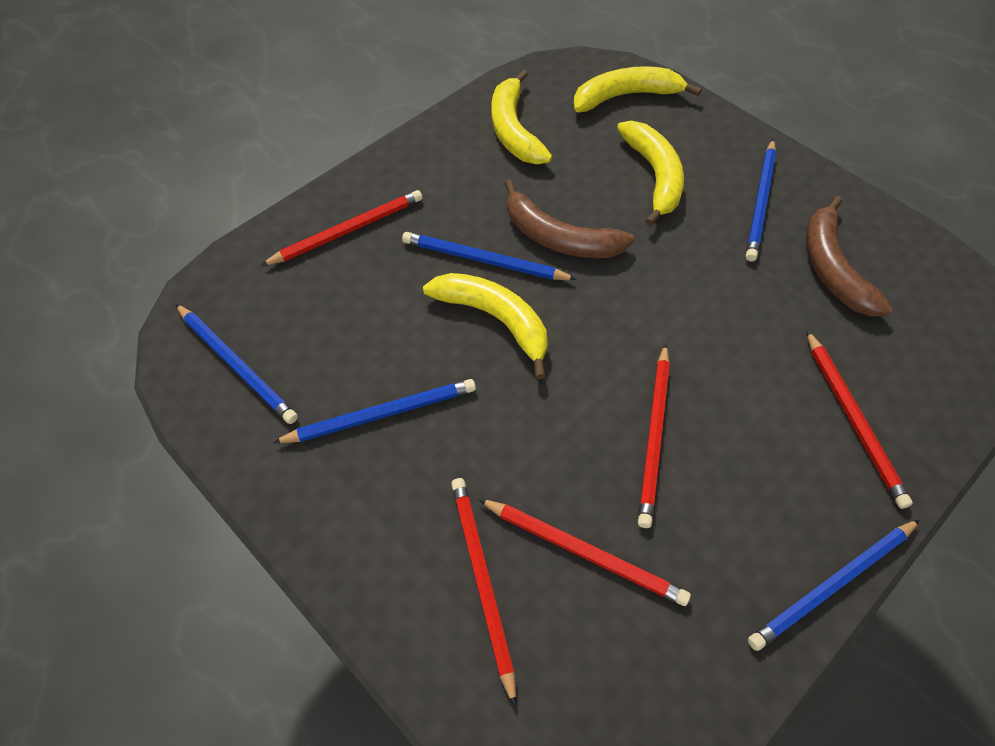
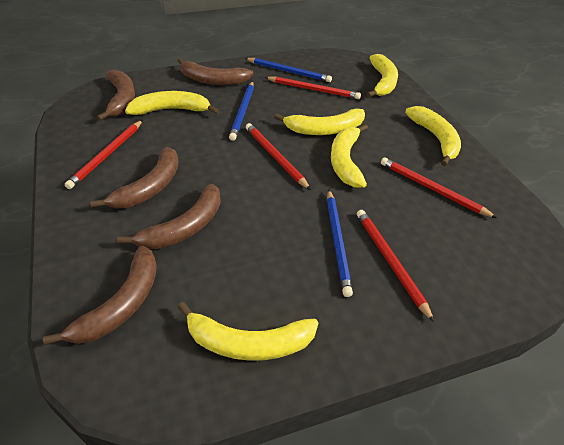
blue pencil: [176,304,298,424] [272,379,476,443] [402,232,577,280] [746,139,776,261] [748,519,920,651] = 5 -> [229,81,254,141] [245,58,332,82] [327,190,353,297] = 3
brown banana: [504,179,635,258] [806,196,893,317] = 2 -> [43,246,157,345] [90,147,178,209] [97,70,135,121] [117,184,221,249] [178,58,253,85] = 5
yellow banana: [423,273,548,379] [491,70,552,164] [574,66,702,112] [617,121,684,226] = 4 -> [125,91,219,115] [177,302,319,361] [274,108,365,135] [331,124,368,188] [367,54,398,97] [405,106,461,166] = 6

